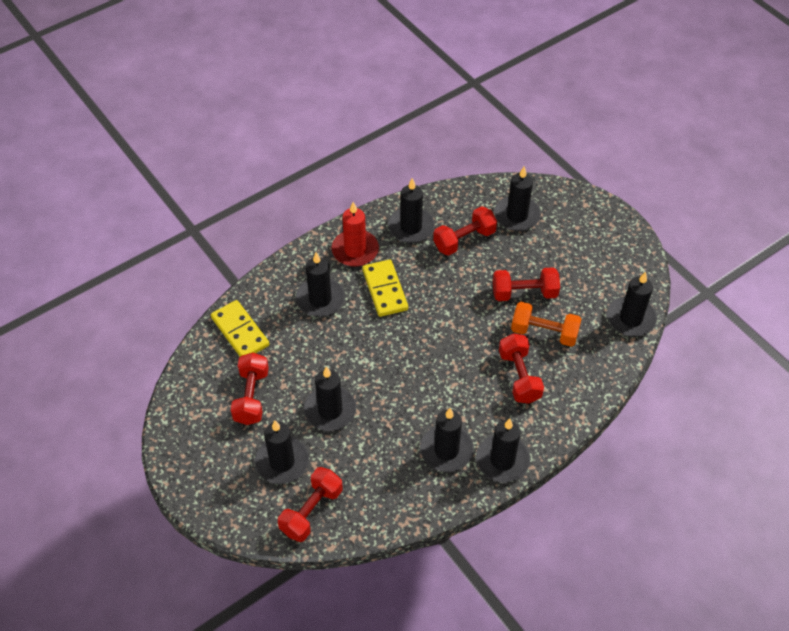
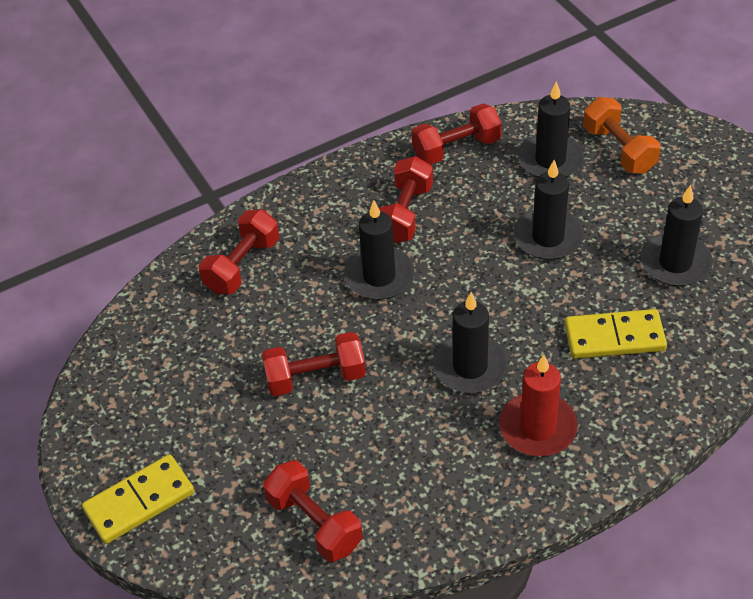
black candle: [255,420,309,484] [296,252,345,317] [304,366,356,431] [388,178,435,243] [420,408,474,472] [476,418,530,482] [494,166,541,231] [607,271,657,336] = 8 -> [344,200,414,300] [433,292,508,393] [514,160,583,260] [518,81,584,178] [640,185,713,286] = 5

